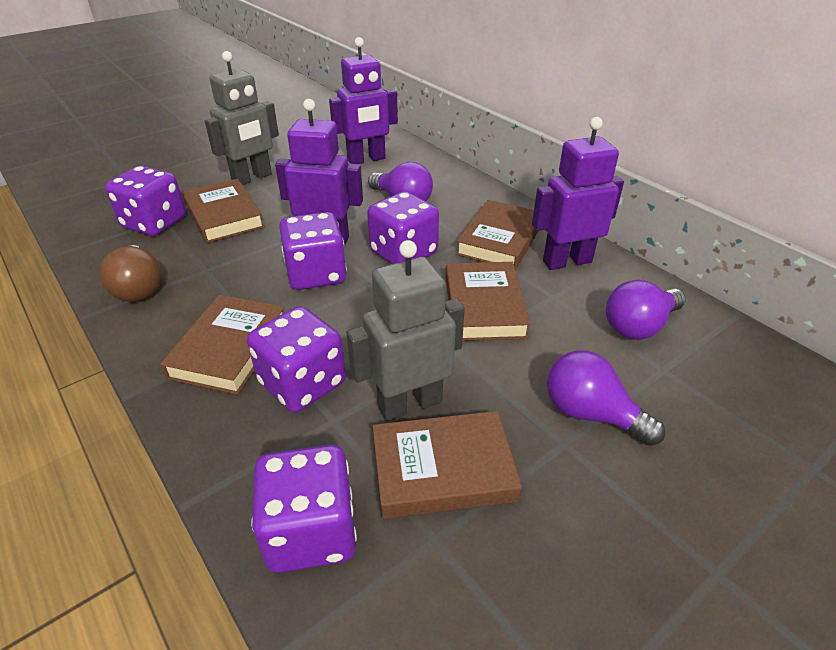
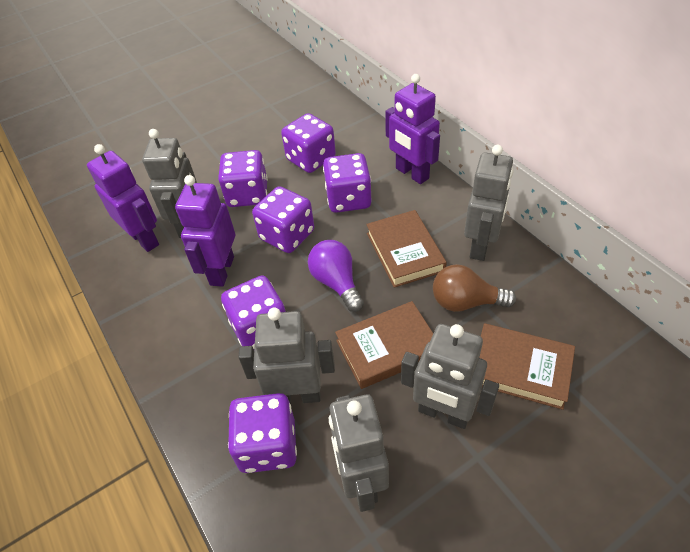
brown book: [160,295,284,395] [182,179,265,243] [373,411,522,519] [445,262,531,341] [456,200,538,270] = 5 -> [335,301,433,389] [366,210,447,288] [479,323,575,410] = 3
grey robot: [205,51,279,185] [346,240,465,422] = 2 -> [142,129,197,238] [238,307,335,404] [329,394,389,512] [401,324,499,429] [464,145,513,261] = 5
purple dice: [105,165,186,236] [247,306,346,412] [251,445,357,573] [279,212,347,290] [367,191,439,264] = 5 -> [218,150,268,207] [221,275,286,349] [228,393,297,473] [252,186,314,253] [281,113,336,173] [323,153,371,213] = 6
purple light bulb: [368,162,433,201] [547,350,665,446] [606,280,686,340] = 3 -> [308,240,364,312] = 1

